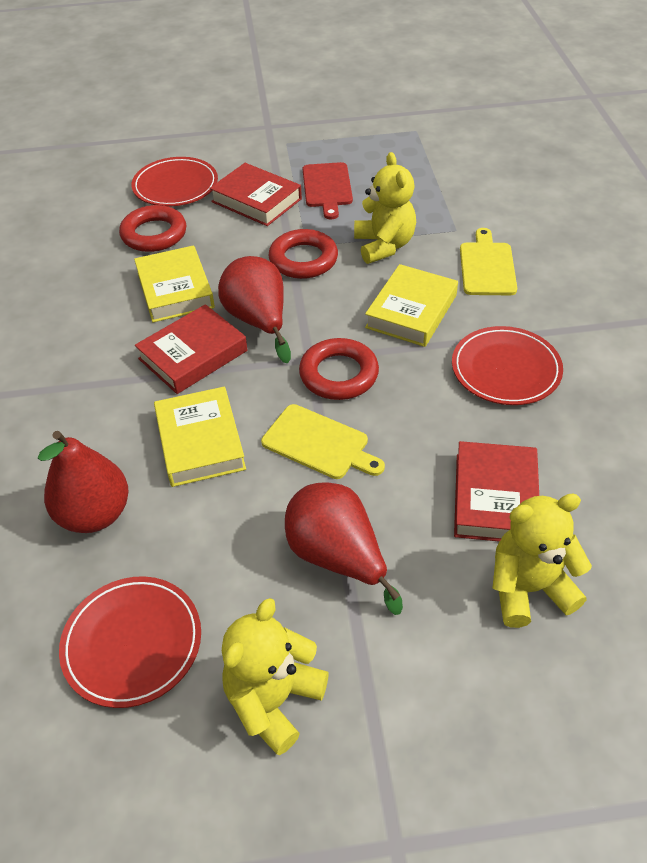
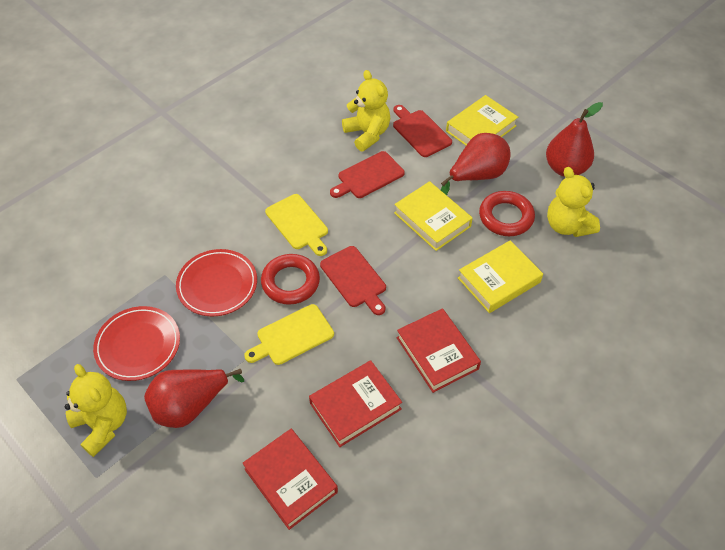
red cutting board: [303,162,353,219] = 1 -> [320,246,386,315] [330,151,405,198] [393,105,452,157] = 3
red plate: [59,576,201,708] [132,157,218,206] [452,326,563,405] = 3 -> [93,306,180,381] [176,249,257,317] = 2
red ring: [119,205,186,252] [269,229,338,279] [299,338,379,400] = 3 -> [261,254,320,305] [479,191,535,236] = 2

